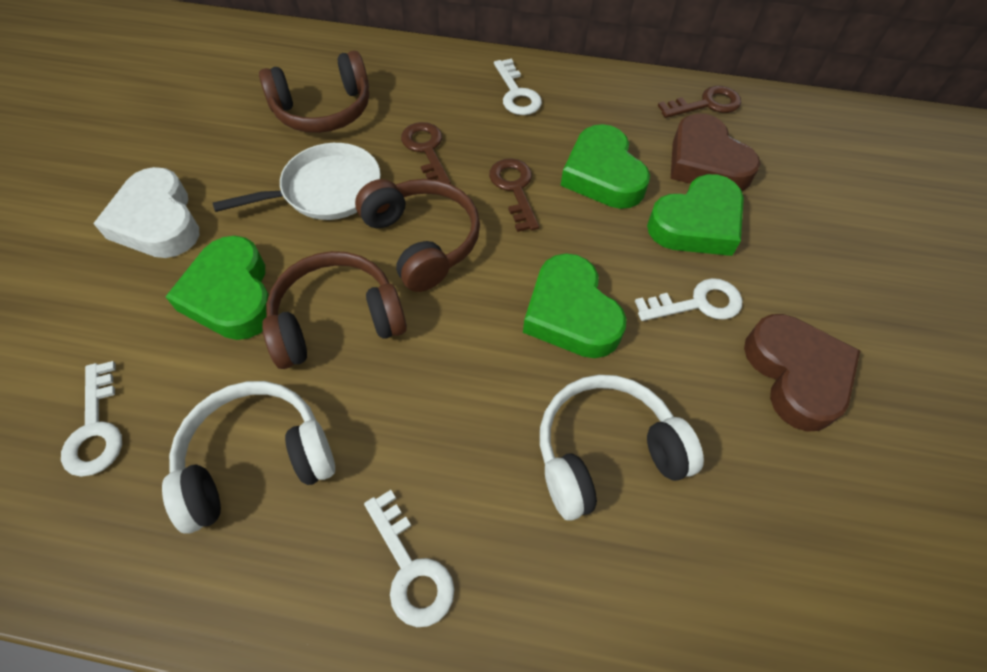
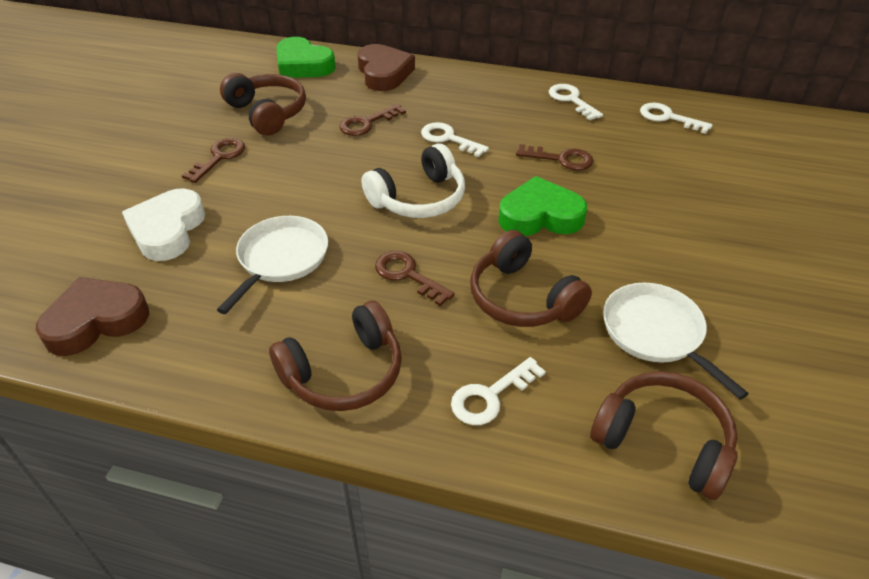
brown headphones: [259,51,369,133] [262,251,407,369] [355,179,480,292] = 3 -> [220,73,306,135] [269,301,402,411] [470,230,592,327] [590,371,738,500] = 4
brown key: [401,122,451,184] [489,158,539,232] [658,86,741,118] = 3 -> [182,138,245,183] [339,104,406,136] [375,251,455,306] [516,144,593,171] = 4
green heart: [165,236,269,340] [523,253,627,358] [561,124,650,209] [647,174,744,256] = 4 -> [276,37,336,78] [498,176,587,236] = 2
white headphones: [162,381,335,534] [540,375,704,521] = 2 -> [362,143,465,218] = 1
white pan: [213,143,380,220] = 1 -> [217,216,328,314] [603,283,749,400] = 2

